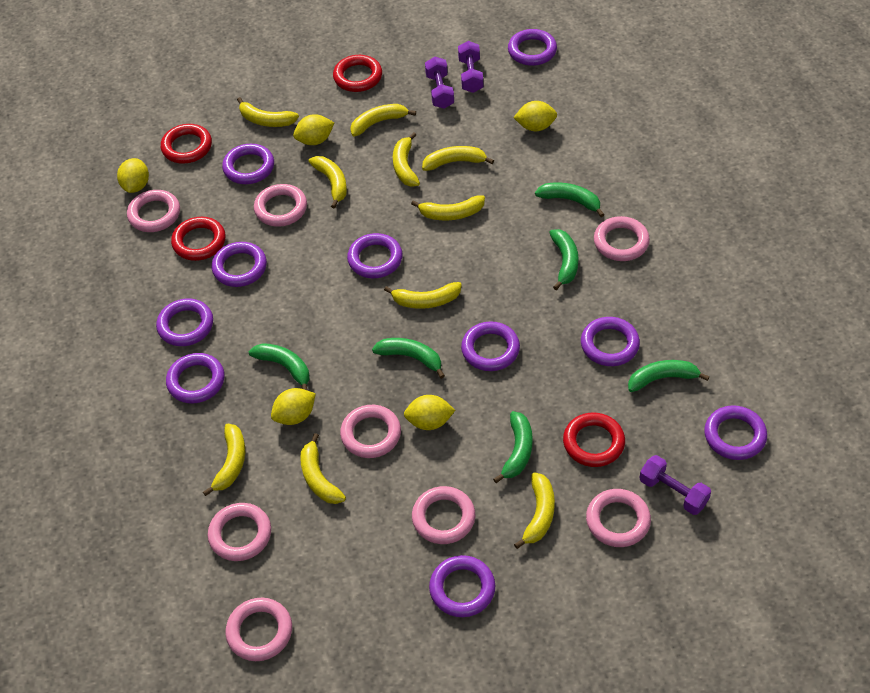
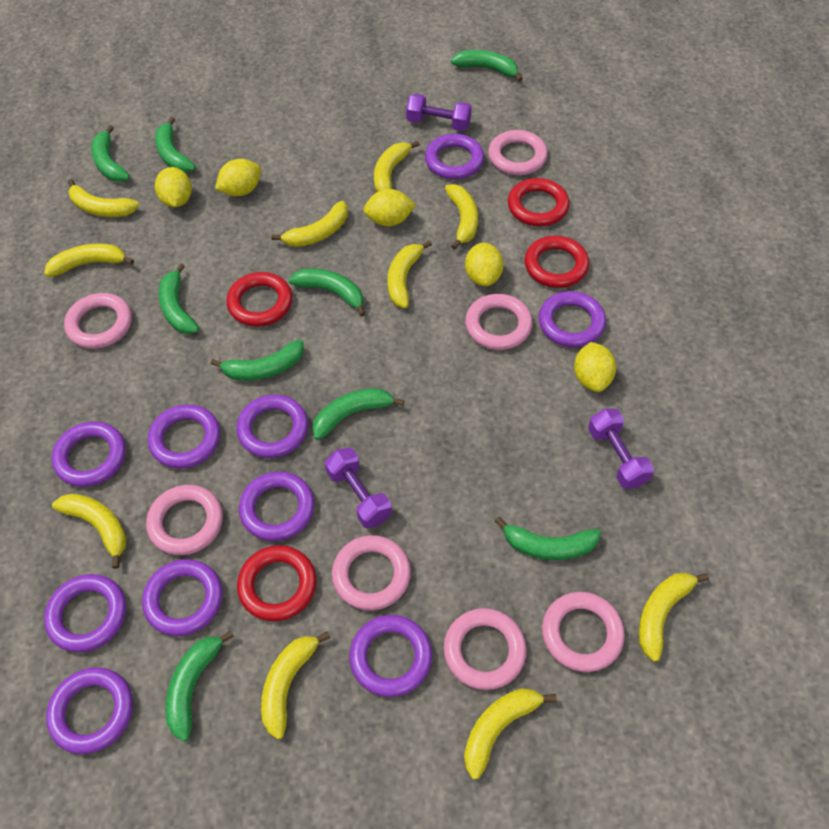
green banana: [249,343,309,391] [372,338,445,379] [493,411,533,483] [535,182,604,217] [549,229,579,290] [628,360,709,392] = 6 -> [91,125,130,182] [155,117,196,173] [159,263,199,334] [166,630,234,741] [211,340,304,381] [289,268,366,317] [312,388,405,440] [451,50,523,82] [495,517,601,560] = 9
pink ring: [127,190,180,232] [208,503,271,561] [225,598,292,661] [254,184,307,227] [340,405,401,458] [412,486,475,544] [586,489,651,547] [594,216,650,261] = 8 -> [64,293,132,349] [146,485,223,555] [332,535,411,611] [444,608,527,690] [465,294,533,350] [488,130,548,175] [542,592,625,672] = 7

